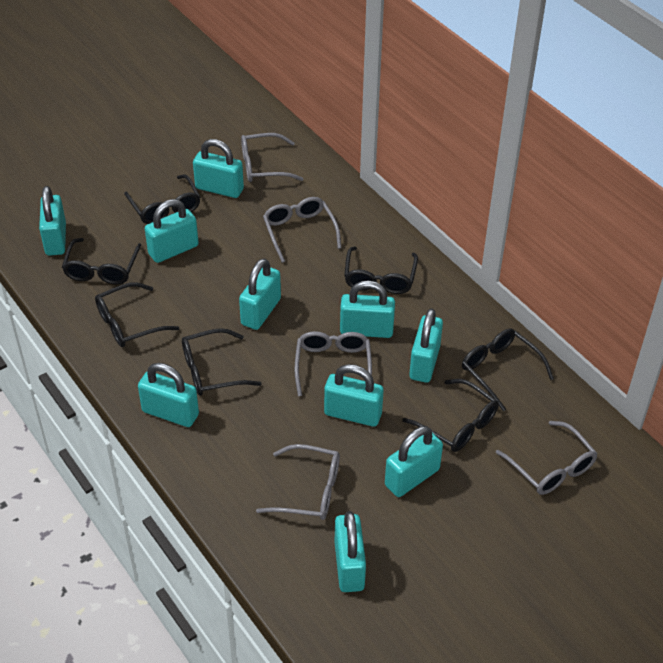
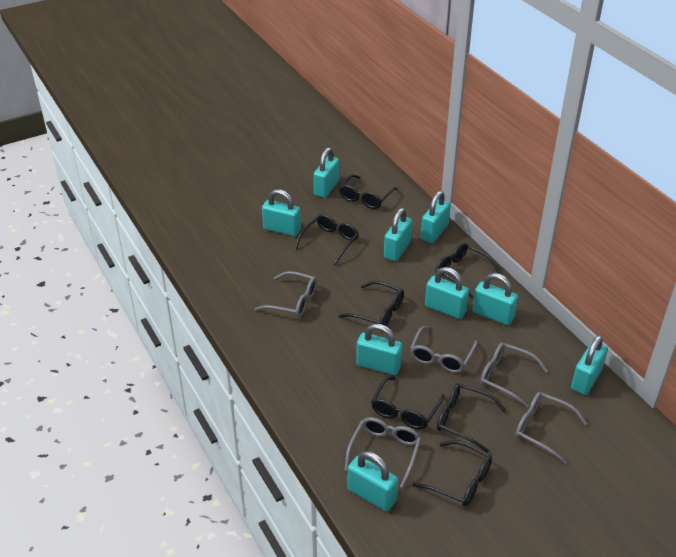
turquoise padlock: [39,186,66,256] [138,363,199,427] [145,199,199,263] [193,139,244,198] [239,258,281,330] [324,364,384,427] [335,511,366,592] [340,280,395,338] [385,426,443,497] [409,309,443,383] = 10 -> [262,189,301,236] [313,148,340,198] [347,451,398,511] [356,324,402,375] [384,208,412,261] [421,191,451,243] [425,267,469,319] [472,273,518,325] [571,335,608,395] = 9

